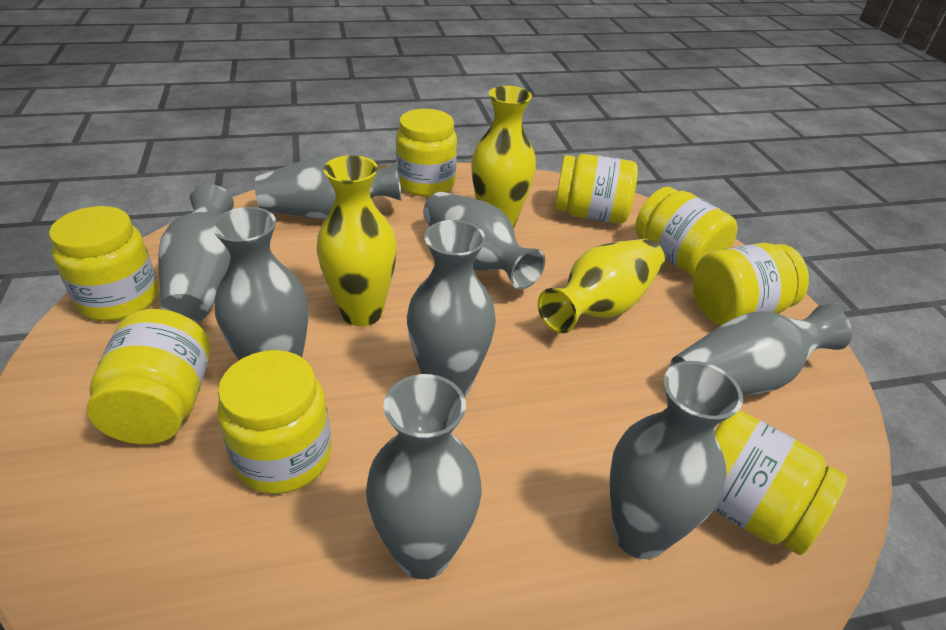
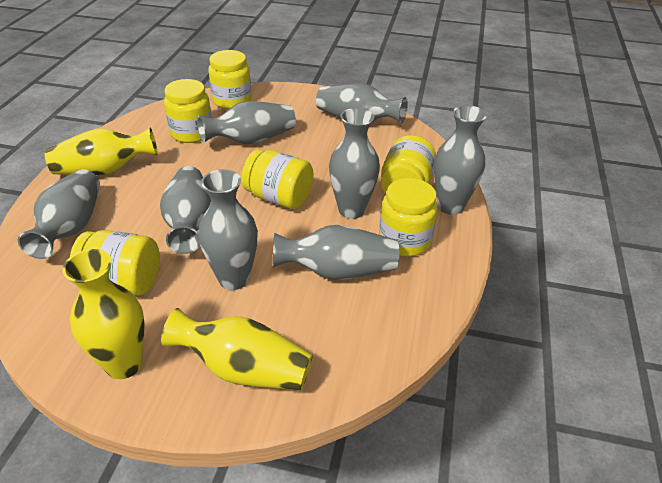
yellow jar: [49,206,158,321] [87,309,210,444] [217,350,331,494] [396,109,457,197] [555,154,638,224] [635,187,737,276] [693,243,809,325] [714,410,847,555] = 8 -> [70,230,160,295] [164,79,212,143] [208,50,252,109] [241,149,313,209] [379,178,438,256] [381,135,436,194] = 6

